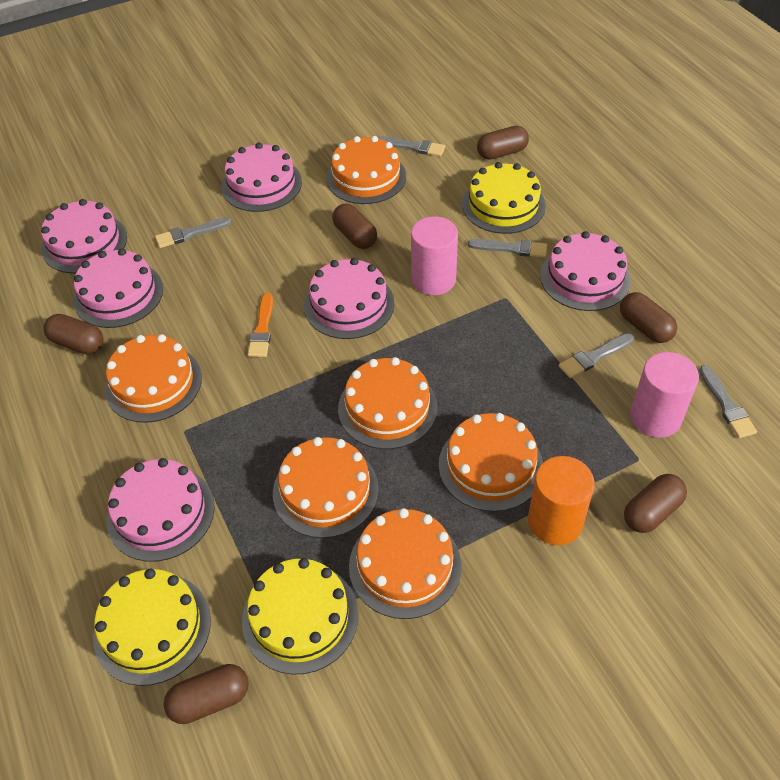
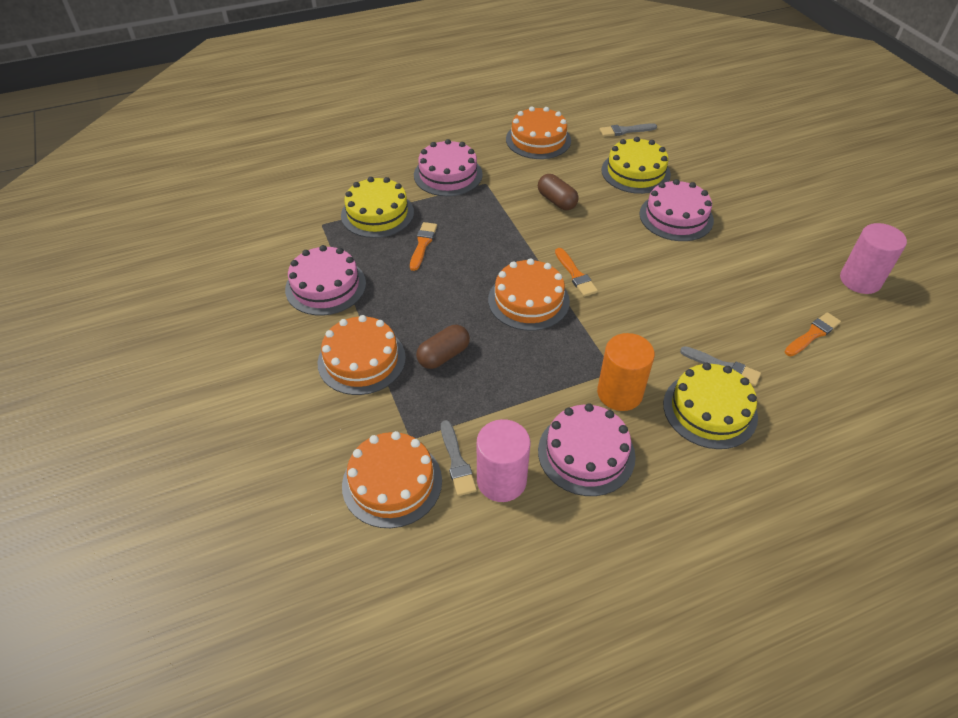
brown capsule: [44,314,103,354] [164,664,249,724] [332,204,377,249] [477,126,529,160] [620,292,677,343] [624,474,687,533] = 6 -> [416,325,470,369] [538,174,578,210] = 2
grey brush: [155,217,231,248] [378,136,445,156] [468,239,547,258] [559,333,634,378] [699,365,757,438] = 5 -> [441,420,477,496] [599,123,657,137] [680,346,761,386] = 3
orange brush: [248,293,273,357] = 1 -> [410,222,437,271] [555,248,598,297] [785,312,841,356] = 3
orange cake: [104,334,202,423] [273,437,379,538] [326,136,406,204] [338,357,437,449] [349,508,461,619] [439,413,543,512] = 6 -> [318,315,406,395] [342,431,442,528] [488,258,570,331] [506,106,571,159] = 4
pink cake: [41,199,127,274] [73,248,163,328] [107,458,215,562] [221,142,302,212] [304,258,395,339] [540,231,631,311] = 6 -> [285,245,366,316] [414,139,483,196] [538,403,636,496] [639,179,714,241] = 4

